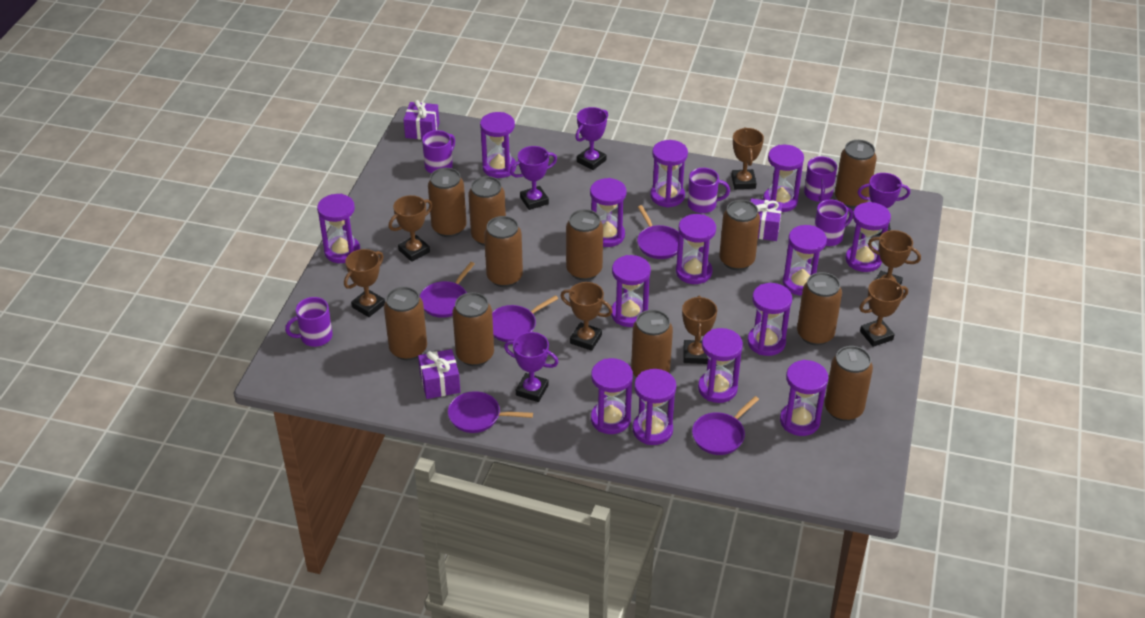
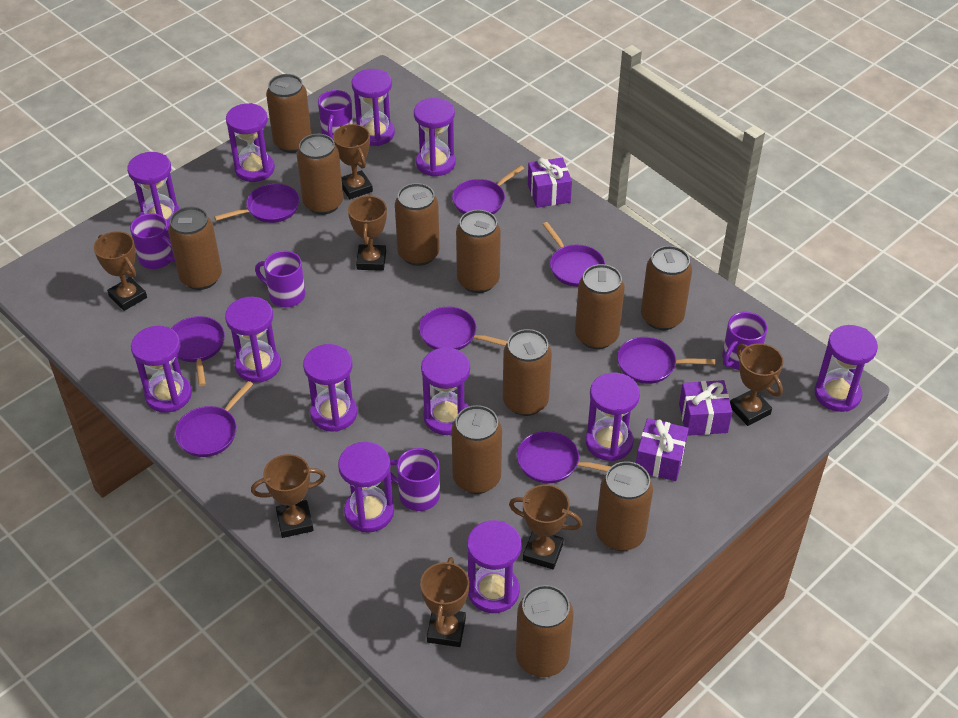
purple hourglass: [317,194,360,263] [480,112,516,178] [590,178,627,247] [591,358,633,434] [611,255,651,327] [632,369,676,445] [650,140,688,208] [676,214,716,284] [698,328,743,403] [747,283,792,356] [763,145,804,212] [780,360,828,436] [783,225,827,296] [846,202,891,272] = 14 -> [127,152,180,228] [131,326,192,413] [225,297,281,383] [226,103,275,182] [303,344,357,432] [338,442,394,532] [352,69,395,146] [414,98,455,177] [421,347,470,435] [467,520,522,613] [585,373,640,461] [814,325,878,412] = 12
purple pan: [420,262,475,318] [448,391,533,433] [492,295,558,342] [637,205,684,259] [692,396,759,455] = 5 -> [171,316,225,386] [175,381,253,457] [214,184,300,223] [419,307,508,350] [452,165,524,214] [517,431,611,483] [542,222,605,287] [617,337,715,384] = 8
purple trophy: [504,332,559,402] [510,146,557,210] [575,107,608,170] [858,173,910,235] = 4 -> none = 0

